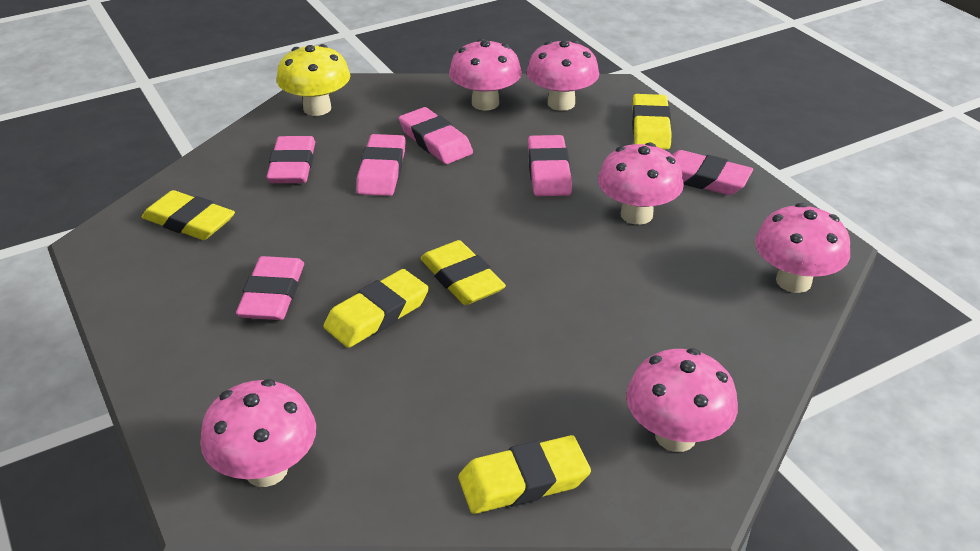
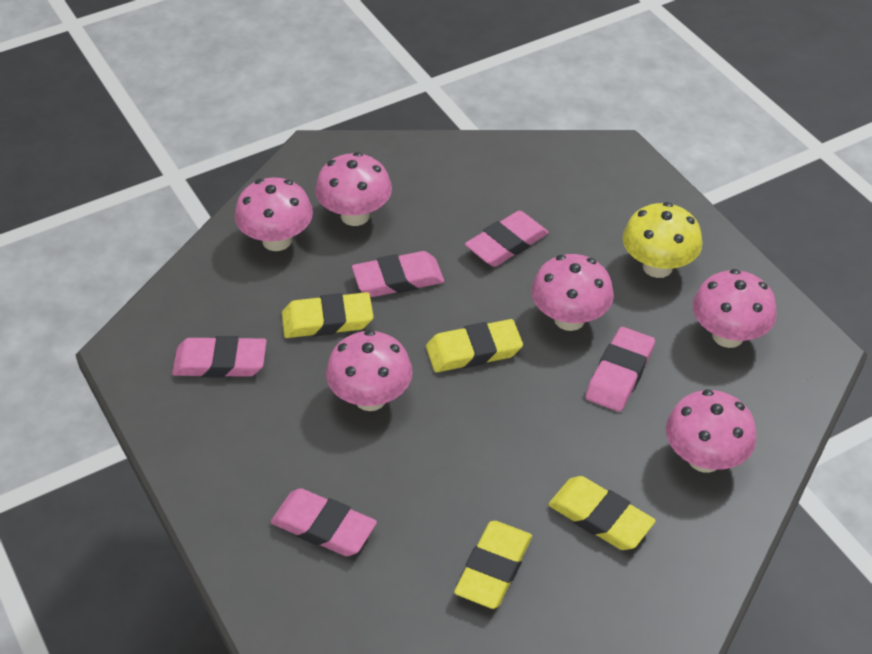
pink eraser: [236,256,304,320] [266,136,315,183] [356,134,406,196] [399,107,473,164] [528,135,572,196] [672,150,753,195] = 6 -> [172,336,266,378] [271,488,377,556] [352,251,444,297] [465,211,549,267] [585,327,655,412] = 5
yellow eraser: [142,190,235,240] [323,269,429,348] [421,240,506,305] [458,435,591,514] [632,94,672,149] = 5 -> [282,292,373,338] [426,319,523,372] [454,521,532,609] [548,476,656,550] = 4

